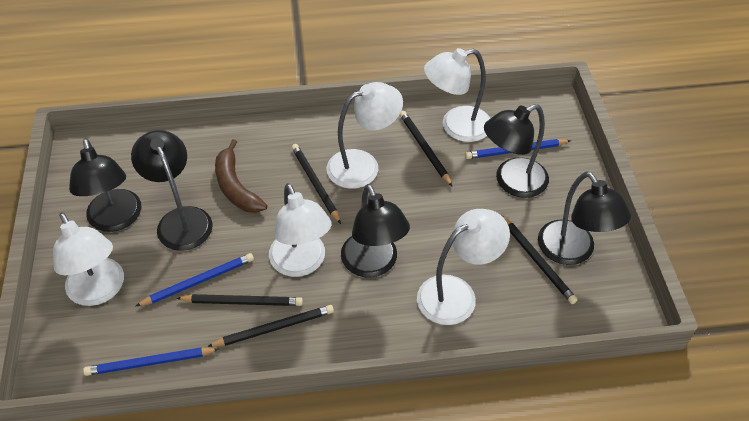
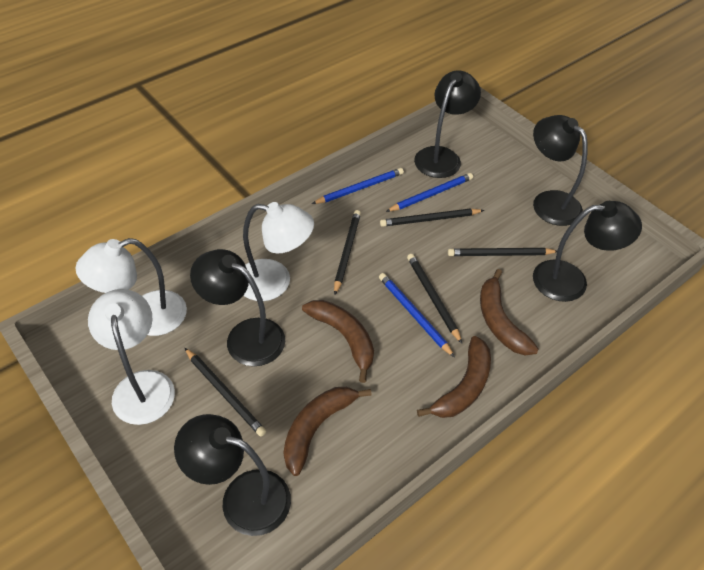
brown banana: [215,139,267,213] = 1 -> [283,387,372,476] [302,300,374,383] [417,336,491,418] [480,269,539,355] = 4
white lamp: [53,212,124,306] [269,183,331,277] [327,82,403,189] [417,209,510,325] [424,48,491,142] = 5 -> [76,238,187,336] [88,289,175,425] [243,202,314,301] = 3

